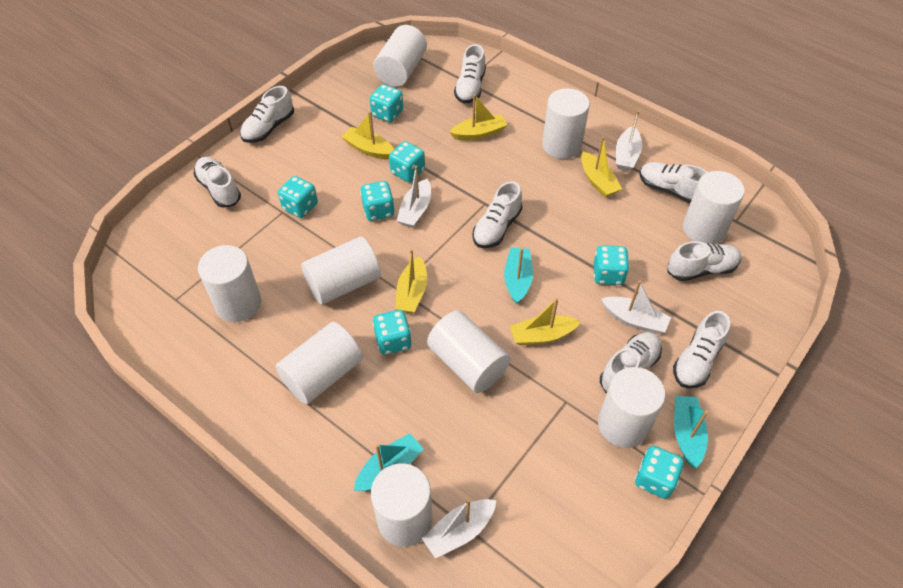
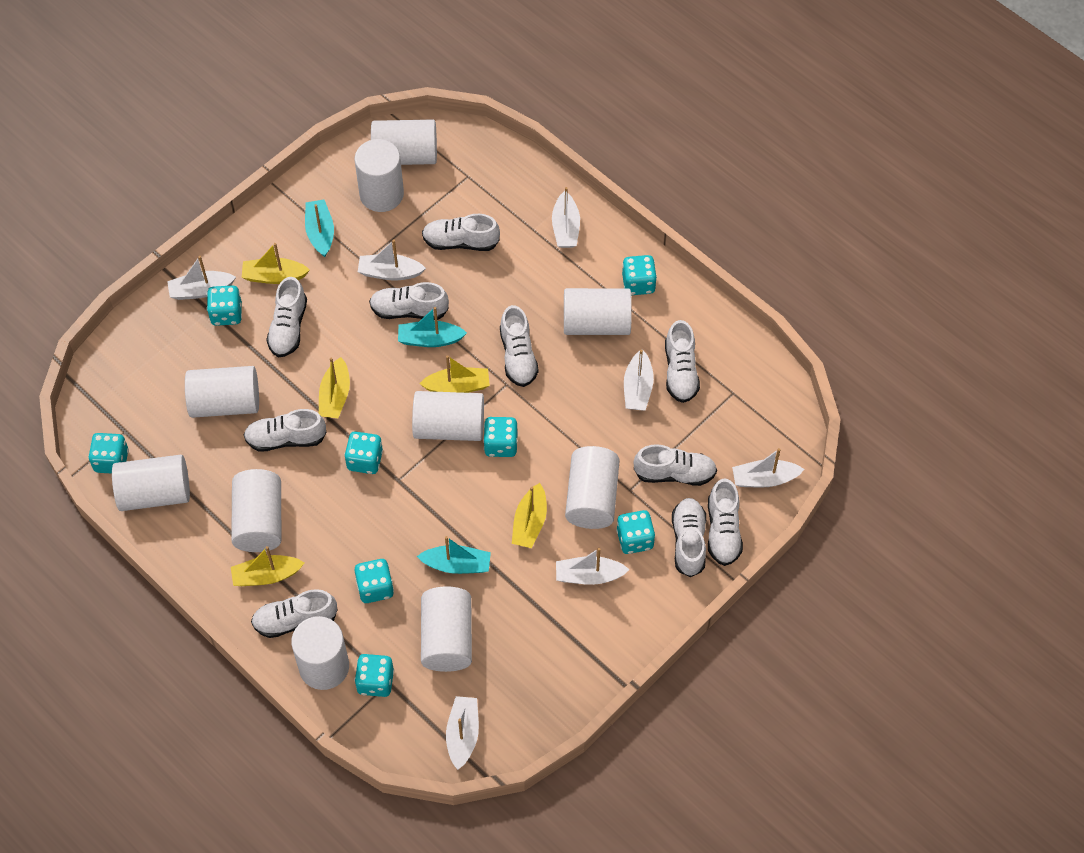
turquoise dice: [278,176,318,218] [360,181,395,221] [370,84,403,122] [373,310,412,355] [389,141,425,182] [593,245,630,285] [635,446,684,499] = 7 -> [88,433,129,474] [207,285,242,326] [344,431,383,474] [354,559,394,603] [354,654,394,697] [483,417,518,457] [616,510,655,554] [622,255,657,295] = 8
white boat: [397,166,431,228] [422,499,496,558] [601,280,671,334] [616,110,642,171] = 4 -> [167,256,236,300] [358,239,426,281] [446,696,479,770] [552,187,580,248] [556,548,630,585] [624,349,654,410] [732,448,805,487] = 7
white cylinder: [198,245,261,322] [276,322,363,404] [301,237,381,305] [371,463,432,547] [373,25,427,87] [427,310,510,393] [542,88,590,159] [598,367,665,448] [683,171,745,244] = 9 -> [112,455,190,511] [185,366,259,418] [231,469,281,552] [291,616,349,690] [355,139,404,212] [371,120,437,165] [412,391,484,441] [421,586,472,672] [564,288,632,335] [565,446,620,529] = 10
white shoe: [193,157,241,208] [240,86,294,143] [454,44,486,103] [472,181,522,248] [600,332,662,393] [640,162,708,203] [668,241,741,281] [673,311,730,388] = 8 -> [243,409,326,452] [251,589,338,638] [266,277,307,358] [369,282,449,320] [422,214,500,251] [500,305,539,387] [634,444,717,486] [665,320,700,403] [672,498,706,577] [708,478,743,566] = 10

